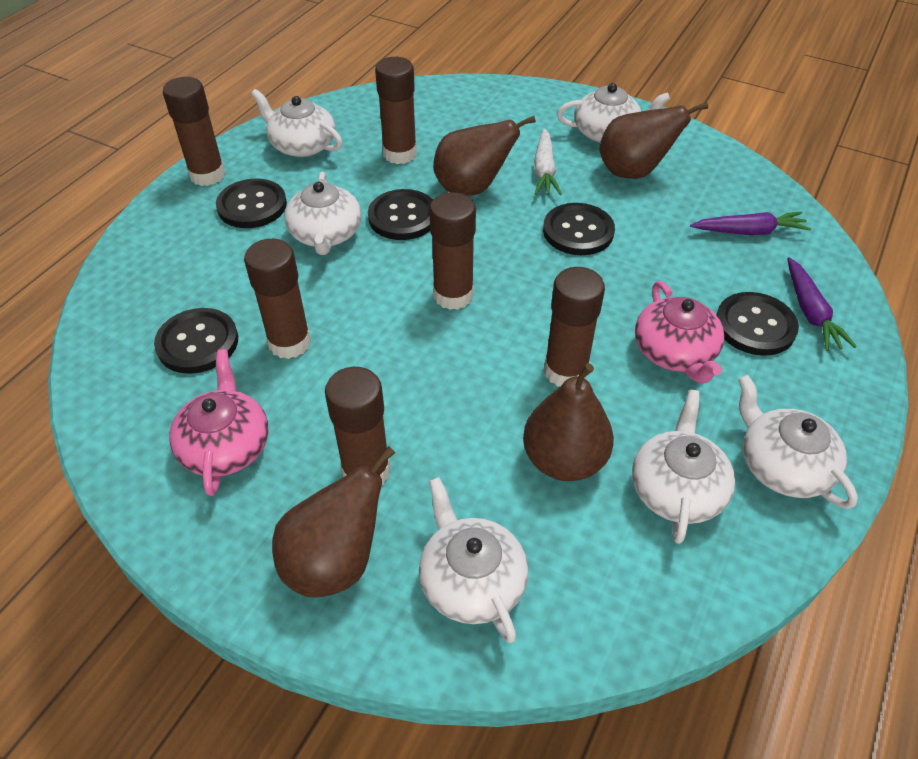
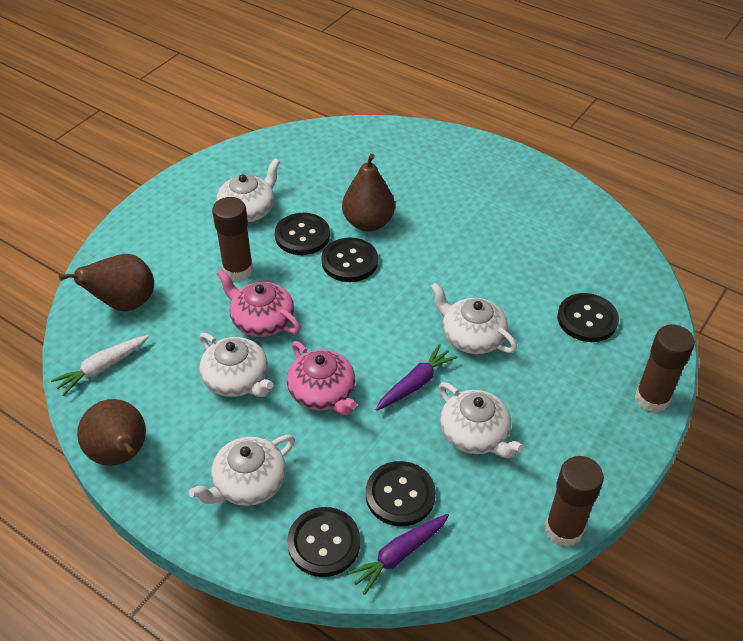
brown glue stick: [163,77,225,186] [244,239,311,359] [325,367,391,485] [375,57,417,164] [429,192,476,310] [544,267,605,387] = 6 -> [212,197,253,281] [545,456,604,547] [635,324,695,413] = 3
brown pear: [272,446,395,597] [433,116,536,195] [523,363,614,481] [599,102,708,179] = 4 -> [59,254,154,312] [77,399,146,466] [342,154,395,231] = 3
white teapot: [251,89,343,157] [285,172,362,255] [419,477,528,643] [557,83,670,143] [632,390,735,544] [738,375,858,509] = 6 -> [189,435,295,506] [199,333,273,397] [212,159,280,222] [431,282,517,354] [439,382,524,458] = 5

